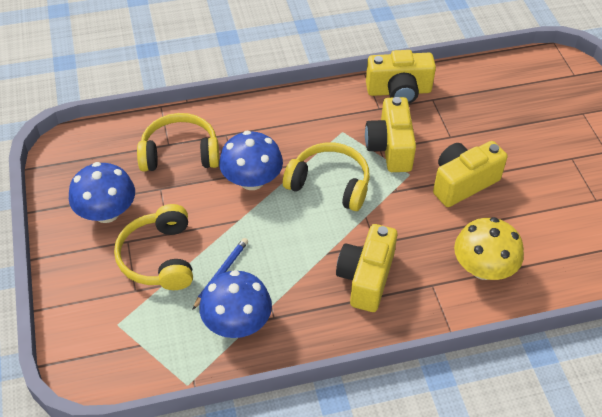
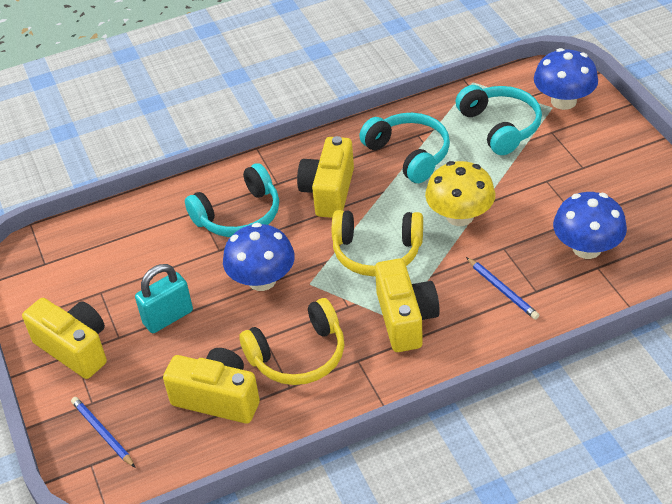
blue pencil: [192,238,248,310] = 1 -> [71,397,136,468] [466,257,539,320] = 2
turquoise headphones: none = 0 -> [185,163,279,237] [359,113,450,183] [456,85,542,155] = 3
turquoise padlock: none = 0 -> [135,264,193,333] = 1
yellow headphones: [114,204,193,290] [137,113,219,172] [283,142,370,211] = 3 -> [239,298,344,385] [332,210,423,276] = 2

